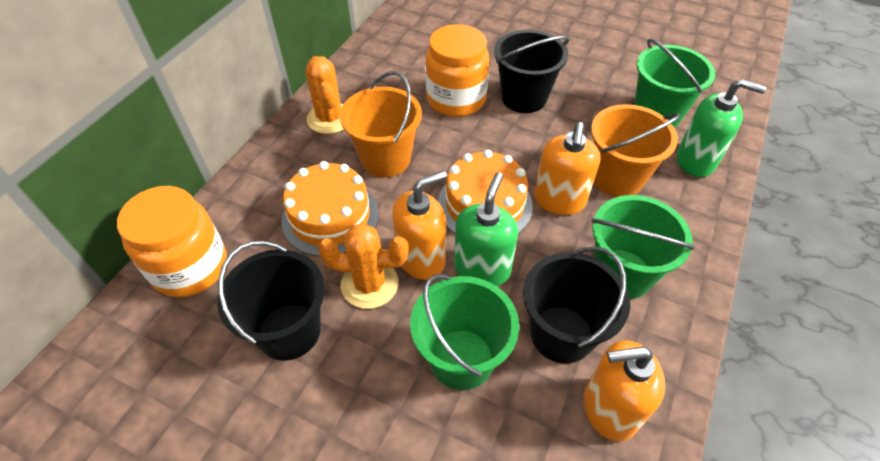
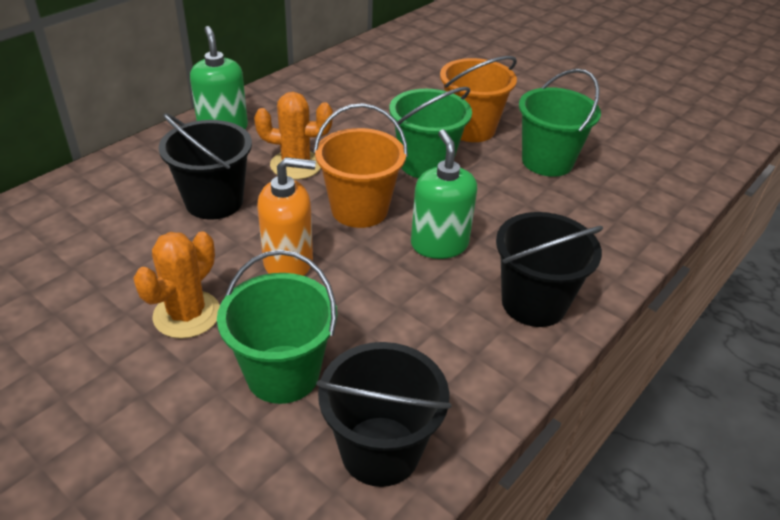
orange cake: [281,161,379,257] [438,150,533,234] = 2 -> none = 0
orange jar: [117,186,227,297] [426,24,490,117] = 2 -> none = 0
orange soap dispenser: [392,170,447,280] [534,122,600,215] [584,340,665,442] = 3 -> [257,157,316,276] = 1

